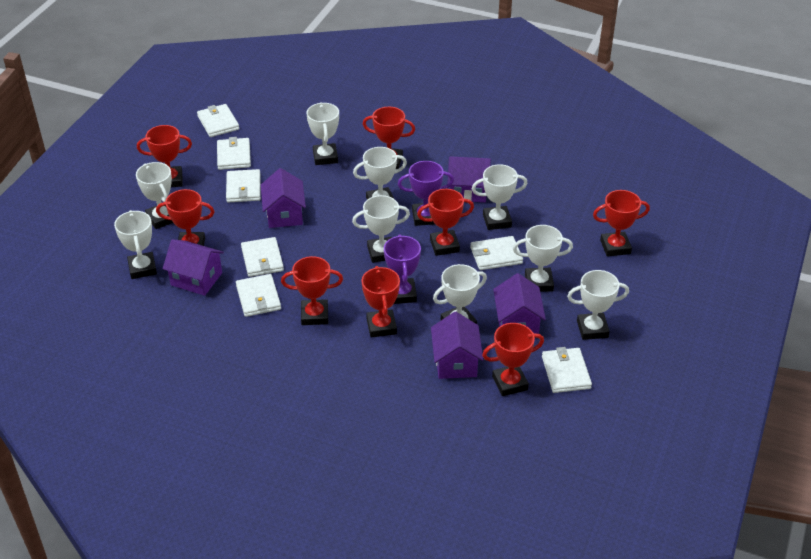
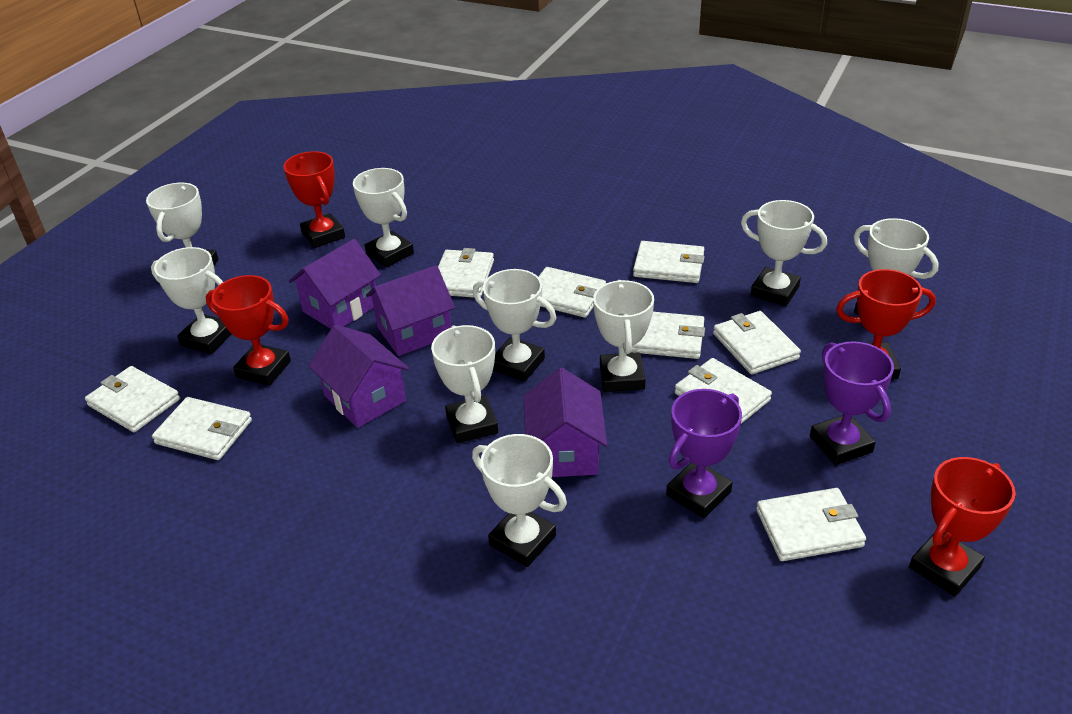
purple house: [163,239,224,296] [261,168,306,228] [431,312,483,379] [447,156,491,202] [493,273,546,334] = 5 -> [289,239,381,329] [308,324,409,428] [366,265,455,356] [523,368,607,477] = 4
red trophy: [137,125,192,187] [156,189,215,246] [281,256,343,325] [362,266,400,338] [363,107,415,169] [417,189,474,256] [482,323,544,396] [593,190,650,257] = 8 -> [206,275,291,386] [283,151,345,248] [836,269,936,380] [909,457,1016,596] = 4
white wallet: [197,104,239,137] [217,137,251,170] [226,169,261,202] [236,274,281,317] [241,237,284,277] [470,236,523,270] [542,347,592,393] = 7 -> [85,366,180,432] [152,397,252,460] [438,248,494,298] [538,267,606,318] [631,312,705,359] [633,241,705,283] [675,358,772,424] [713,311,801,375] [756,488,866,561] = 9

